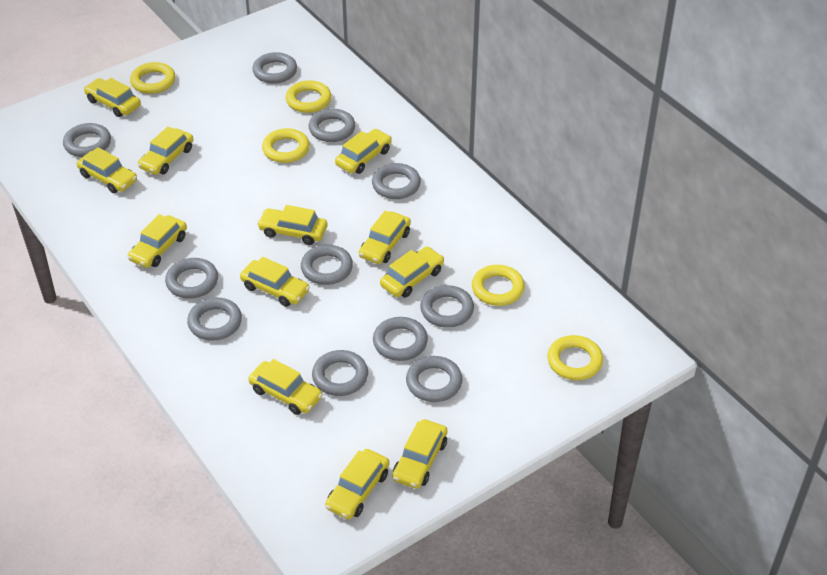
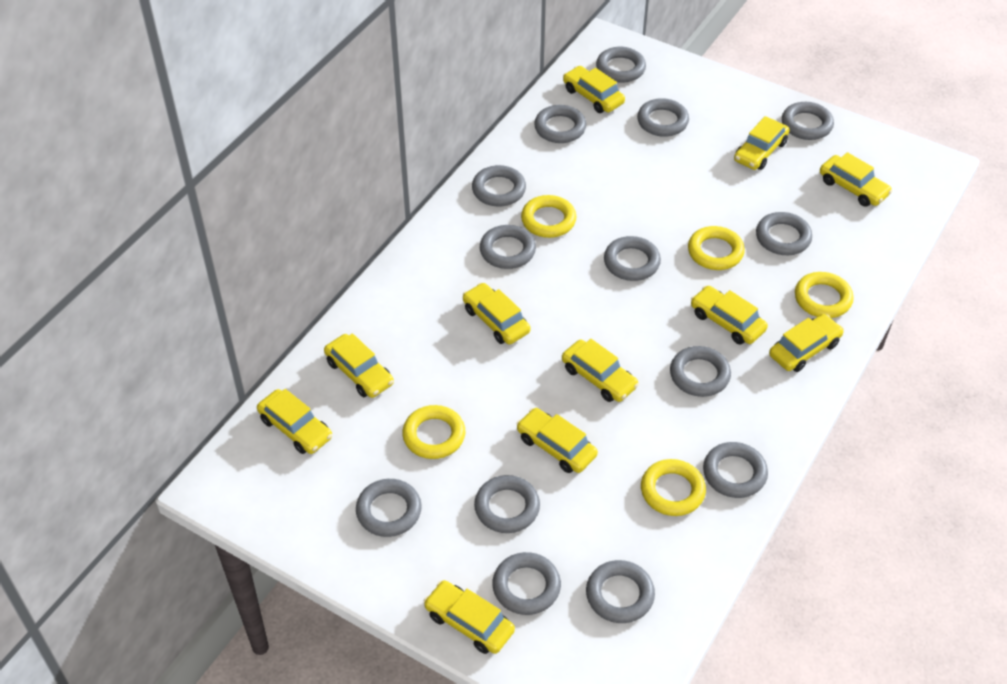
grey ring: [63,123,111,157] [165,258,218,299] [187,298,242,341] [252,52,297,84] [301,245,353,285] [309,109,355,142] [312,350,368,396] [372,163,421,199] [373,317,428,361] [406,356,463,402] [420,285,474,328] = 11 -> [356,479,422,537] [472,165,526,206] [474,475,540,533] [480,225,536,269] [492,552,561,615] [534,105,586,143] [586,560,655,623] [596,47,646,83] [604,236,661,281] [637,98,689,137] [670,346,731,397] [703,442,768,498] [756,212,812,255] [782,102,834,140] = 14
yellow car: [77,147,137,193] [84,78,141,117] [128,214,187,268] [138,127,194,175] [240,257,310,307] [248,359,323,415] [257,205,327,245] [325,449,390,519] [335,129,392,174] [359,211,411,264] [380,246,444,298] [392,419,448,489] = 12 -> [257,389,332,454] [324,333,394,398] [424,580,515,654] [463,283,530,345] [516,408,598,473] [562,339,639,402] [563,66,625,113] [691,286,768,345] [734,116,790,170] [769,314,844,372] [820,152,892,207] = 11

